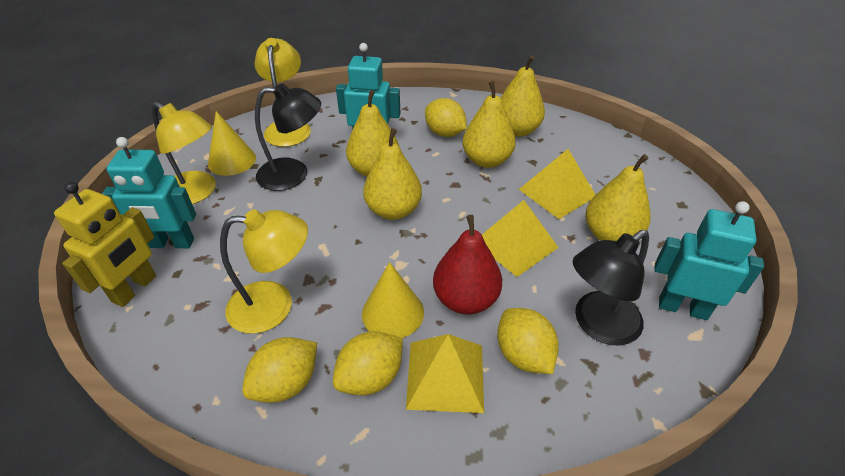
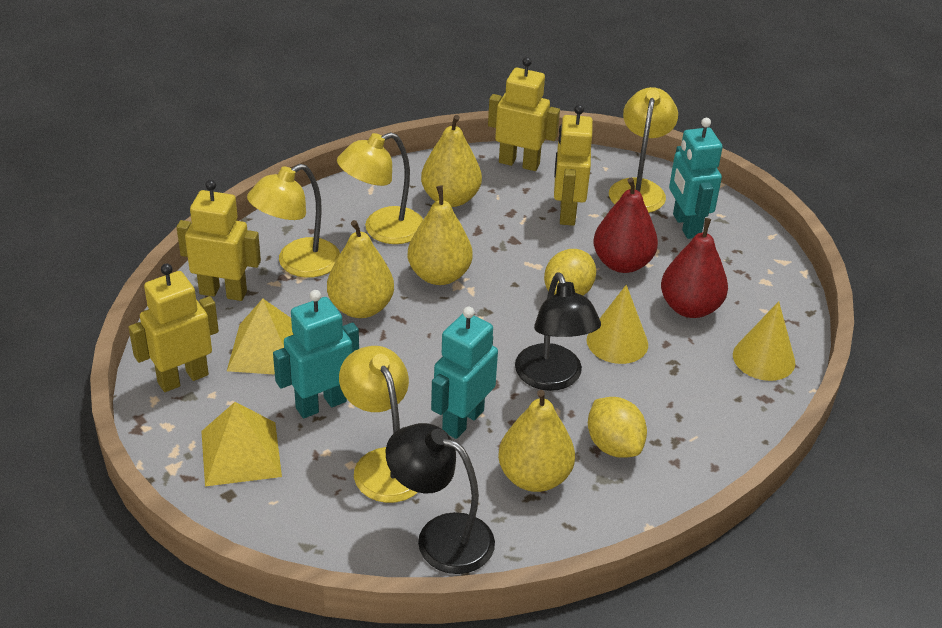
red pear: [433,215,502,314] = 1 -> [593,178,658,273] [661,218,728,318] = 2
yellow lamp: [152,102,216,204] [220,209,308,334] [254,38,311,147] = 3 -> [247,164,340,278] [337,132,423,244] [339,346,418,503] [609,87,678,213] = 4
yellow lemon: [242,337,317,403] [333,331,403,395] [425,98,467,137] [497,308,559,374] = 4 -> [544,249,596,295] [588,397,647,458] = 2
yellow pear: [346,90,399,177] [363,128,422,220] [463,81,516,168] [501,55,545,137] [586,154,650,241] = 5 -> [327,220,394,318] [408,186,473,285] [421,115,482,207] [498,390,575,492] = 4
yellow pyramid: [406,334,484,413] [482,200,559,277] [519,149,595,219] = 3 -> [201,402,282,486] [227,299,294,375] = 2
yellow robot: [54,182,156,307] = 1 -> [129,263,219,392] [177,180,261,301] [488,57,560,171] [554,105,593,226] = 4

